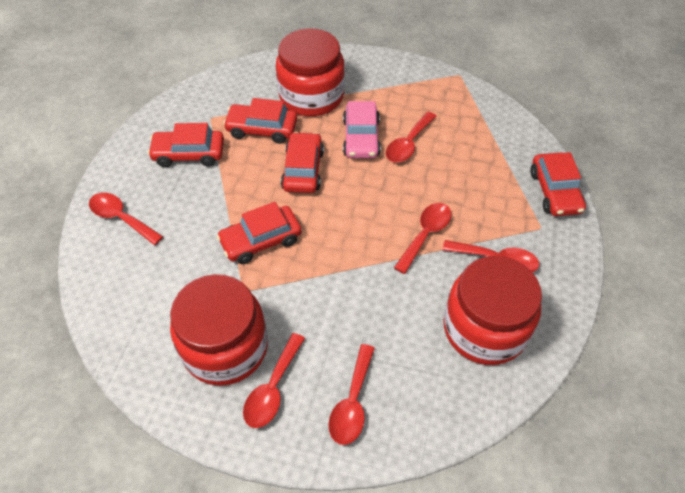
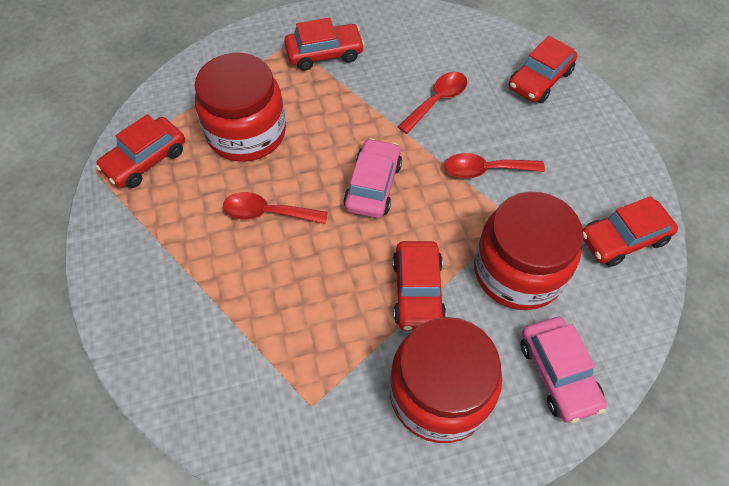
pink car: [343,101,381,158] = 1 -> [343,138,402,218] [520,317,607,423] = 2
red spoon: [89,193,163,245] [243,333,305,428] [329,344,375,445] [386,112,437,162] [394,203,452,274] [443,240,539,272] = 6 -> [223,192,328,224] [398,72,467,134] [444,153,545,179] = 3

